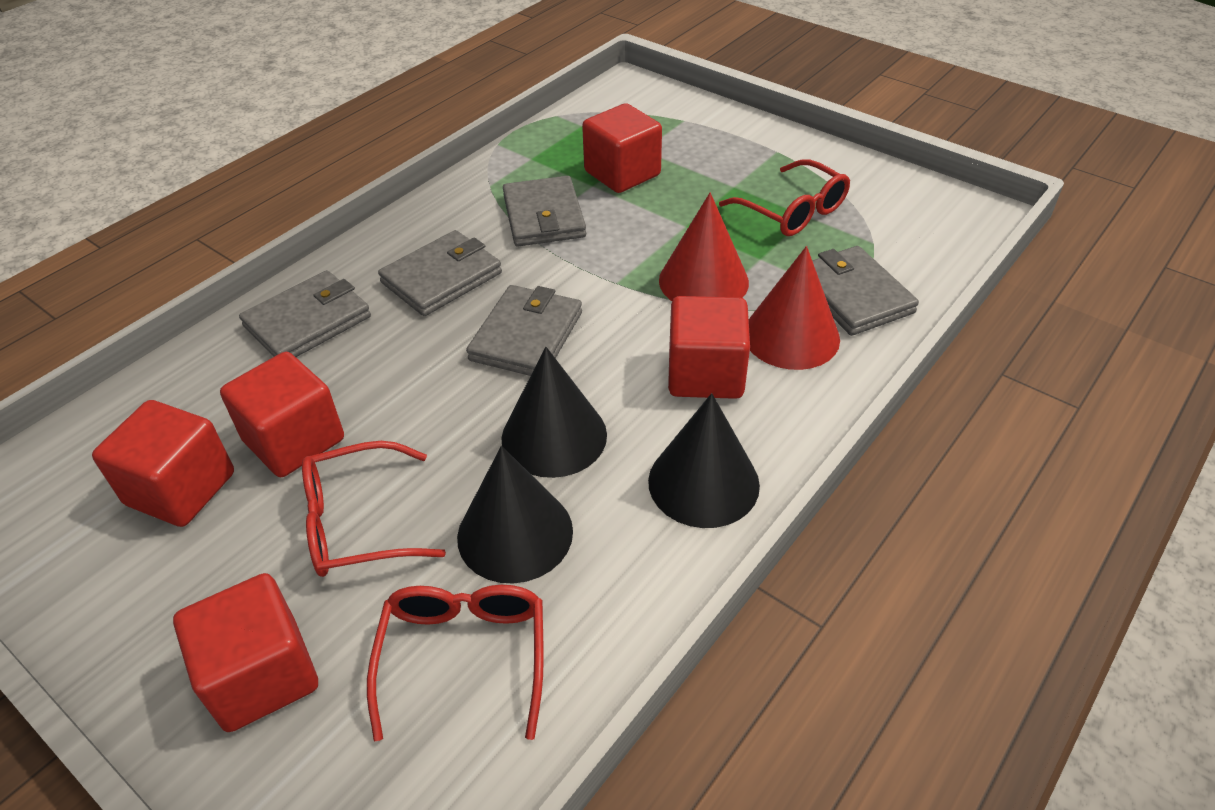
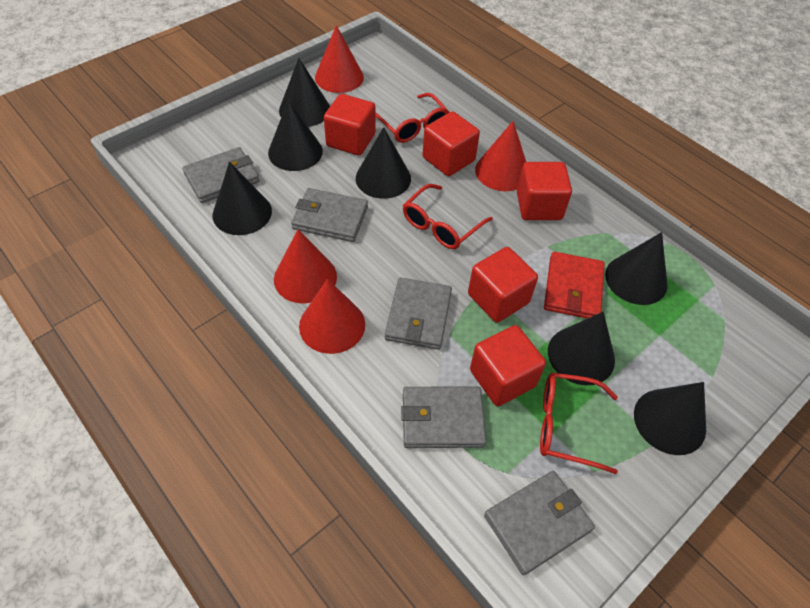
black cone: [457,446,573,584] [501,347,607,478] [648,393,760,528] = 3 -> [213,162,272,235] [268,100,323,171] [279,58,330,127] [356,127,411,199] [548,312,615,385] [605,232,668,305] [634,382,706,455] = 7
red cone: [659,193,749,301] [749,246,840,370] = 2 -> [274,229,337,304] [299,279,365,354] [315,25,364,93] [475,121,526,191] = 4
red wallet: none = 0 -> [544,252,605,319] = 1

